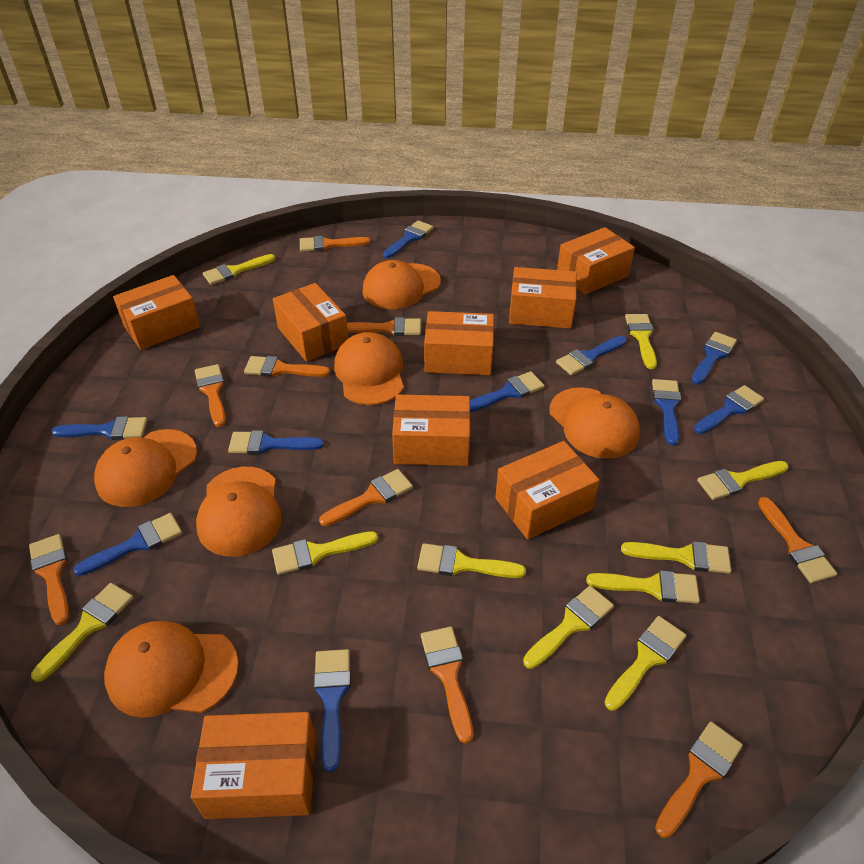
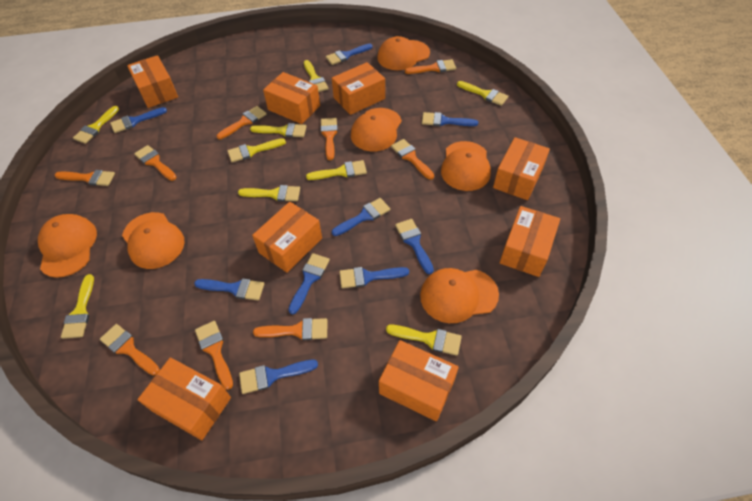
blue brush: [51,416,148,440] [73,513,182,576] [228,430,324,454] [314,649,351,772] [383,220,434,258] [470,371,545,412] [556,336,627,375] [652,379,681,446] [691,332,737,384] [694,385,764,434] = 10 -> [110,107,167,133] [194,278,264,300] [239,360,318,394] [288,253,330,314] [326,43,372,65] [332,198,390,236] [340,267,409,288] [395,219,434,274] [422,112,478,126] = 9
yellow brush: [31,583,134,682] [203,254,275,285] [272,531,378,575] [417,543,526,578] [523,586,614,669] [586,570,700,604] [604,616,686,711] [621,541,731,574] [625,314,657,369] [697,461,788,500] = 10 -> [61,274,94,339] [73,106,119,144] [228,138,286,162] [238,185,300,202] [250,123,307,137] [304,60,328,92] [306,160,367,180] [386,325,462,356] [457,81,508,106] = 9

